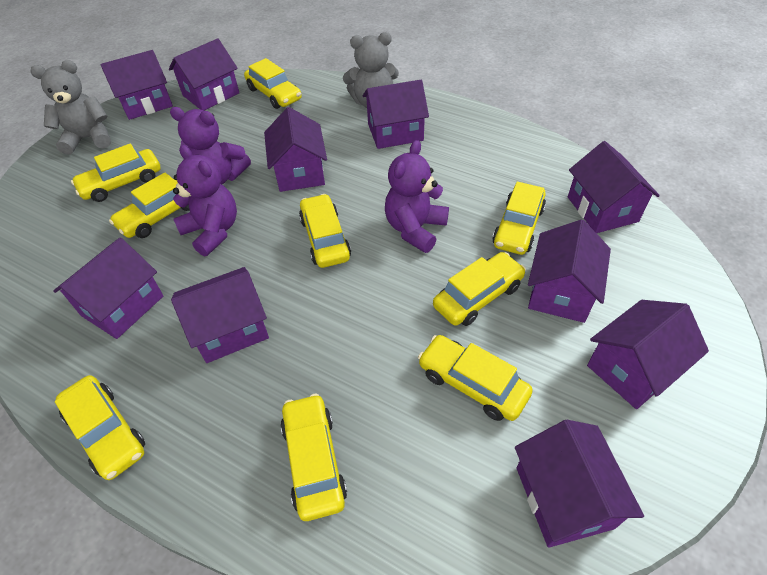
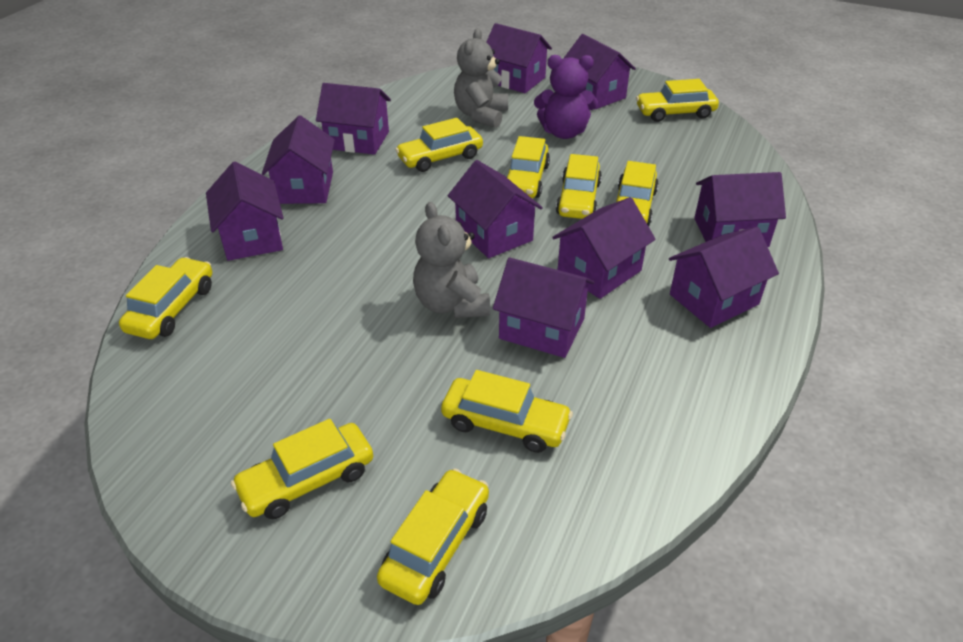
purple teddy bear: [170,107,251,185] [173,145,237,256] [385,140,449,253] = 3 -> [534,55,598,139] = 1

